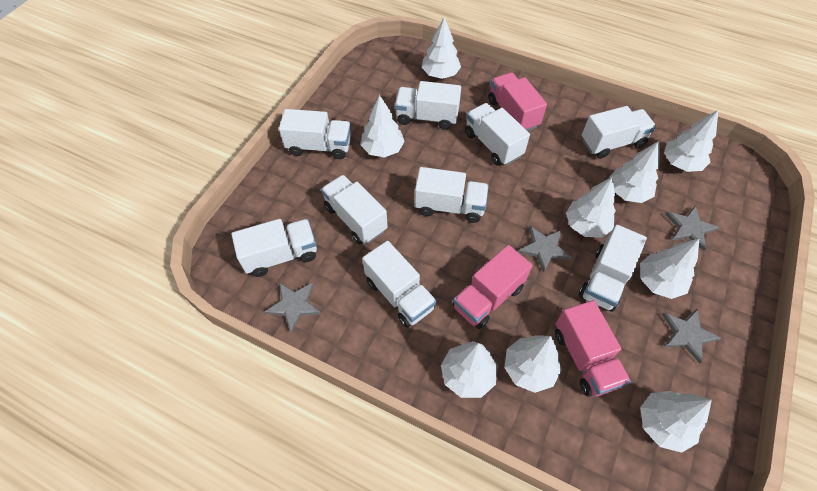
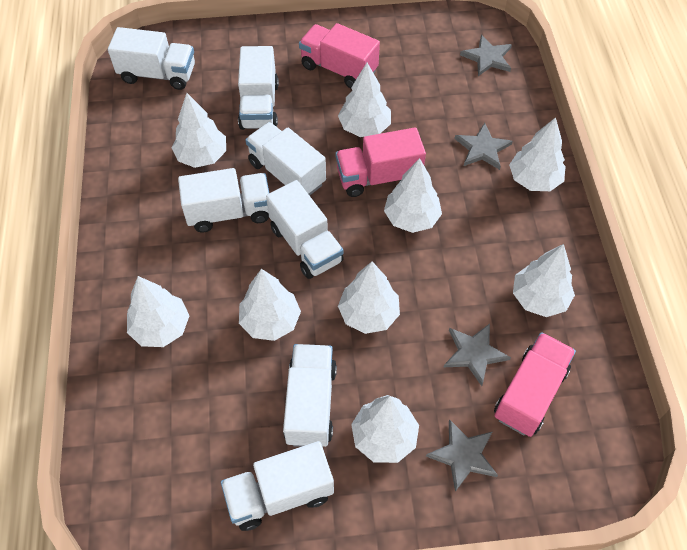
white truck: [231,219,317,277] [279,109,351,159] [321,175,388,244] [362,241,437,328] [395,81,461,130] [415,167,489,223] [465,103,530,166] [579,225,647,312] [582,106,656,159] = 9 -> [108,27,195,90] [178,168,269,233] [221,441,334,531] [238,46,279,130] [245,122,326,196] [266,180,344,279] [283,344,337,447] = 7

